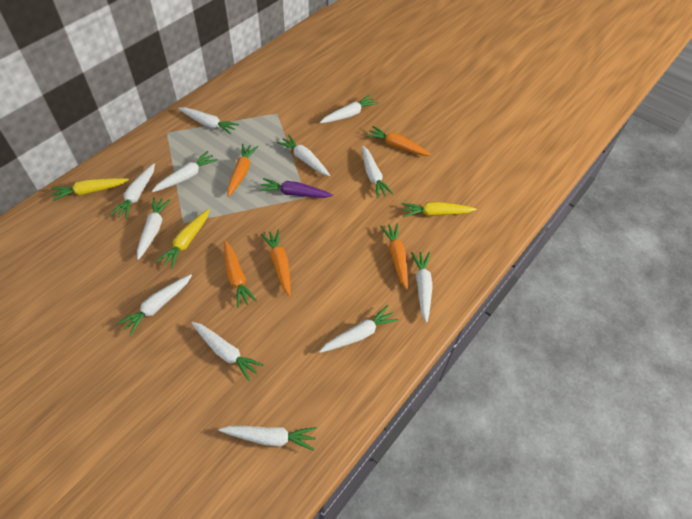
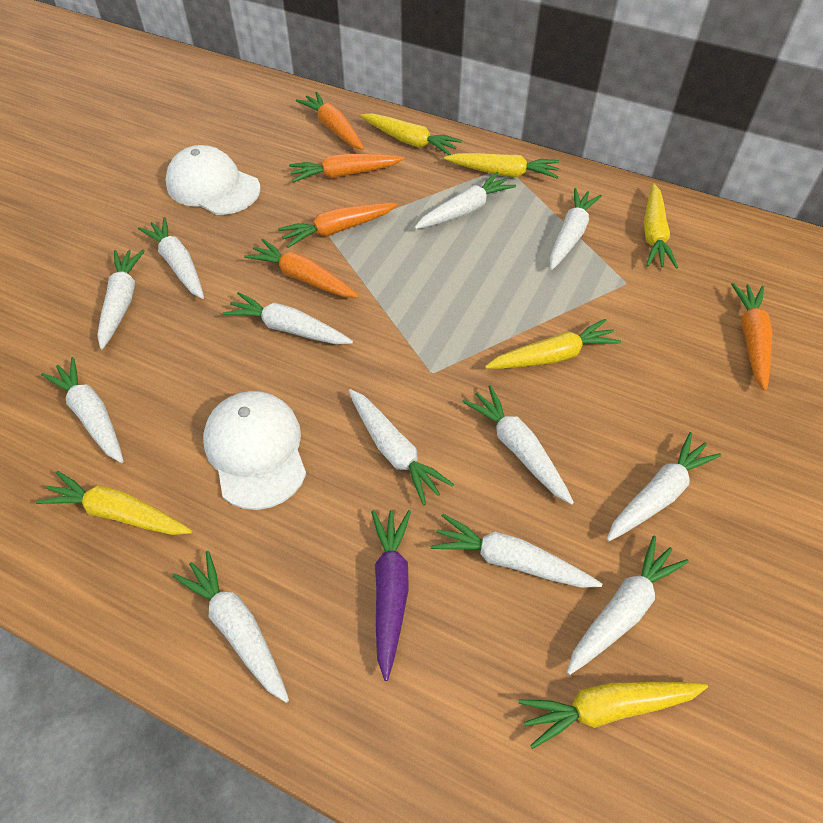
white cap: none = 0 -> [165,145,260,215] [203,391,306,510] = 2
yellow carrot: [51,178,129,201] [156,209,210,269] [402,202,477,217] = 3 -> [36,471,192,535] [361,113,462,155] [444,153,559,178] [485,319,621,369] [519,682,708,749] [644,183,678,269] = 6

